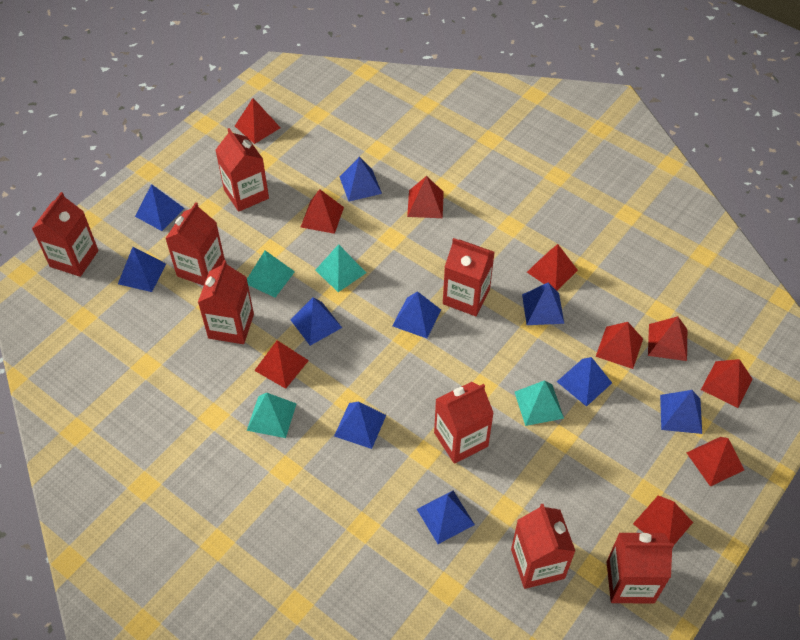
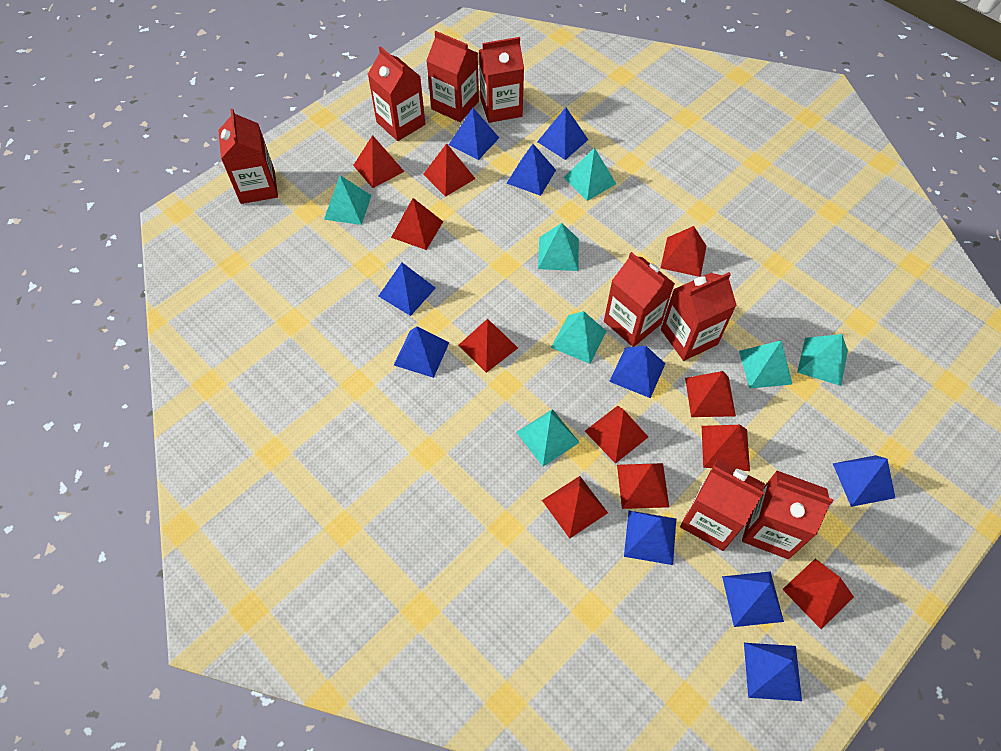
red pyramid: [235,98,281,144] [254,340,309,389] [301,189,344,234] [407,176,444,218] [527,244,578,290] [595,322,643,369] [633,495,693,545] [648,316,687,361] [687,437,744,487] [701,359,752,408] = 10 -> [353,135,405,188] [391,198,443,250] [423,143,476,197] [459,319,518,373] [542,476,608,539] [585,406,648,464] [617,463,669,509] [661,226,706,277] [685,371,736,417] [702,425,750,471] [782,559,854,629] = 11
turquoise pyramid: [247,250,295,297] [247,393,297,438] [315,244,366,292] [515,380,564,426] = 4 -> [324,175,372,225] [516,409,580,466] [538,223,579,271] [551,311,607,364] [563,148,616,201] [739,340,792,388] [797,334,848,386] = 7

